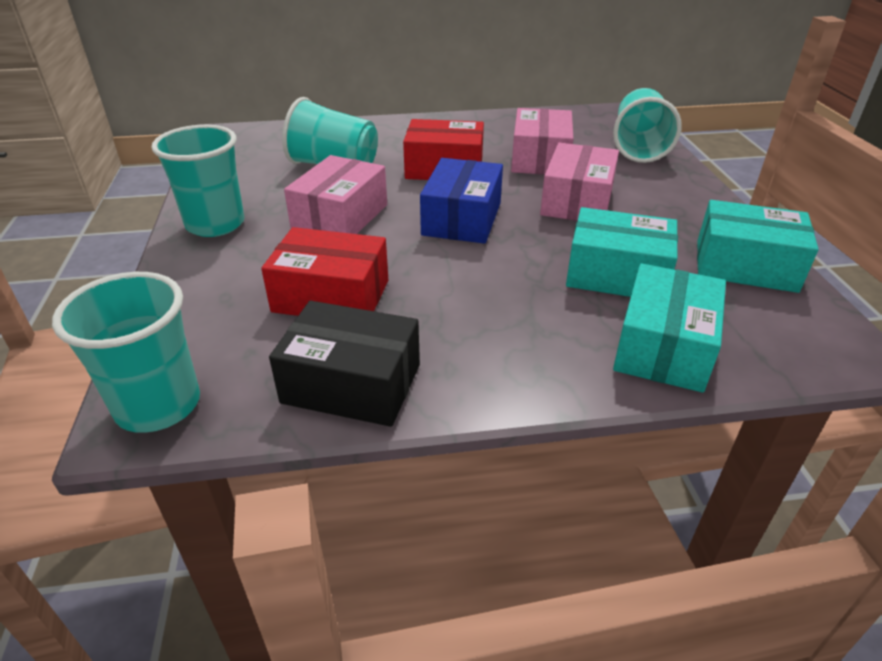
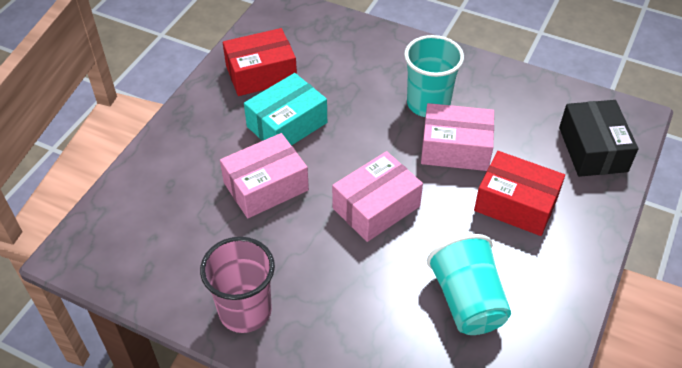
blue box: [420,158,503,244] = 1 -> none = 0
pink cup: none = 0 -> [200,237,275,333] = 1
turquoise box: [566,207,678,297] [613,263,726,392] [697,200,819,293] = 3 -> [244,73,327,146] = 1
turquoise cup: [52,272,200,433] [151,125,244,237] [282,97,378,164] [613,88,682,163] = 4 -> [404,35,464,117] [427,234,511,335] = 2

